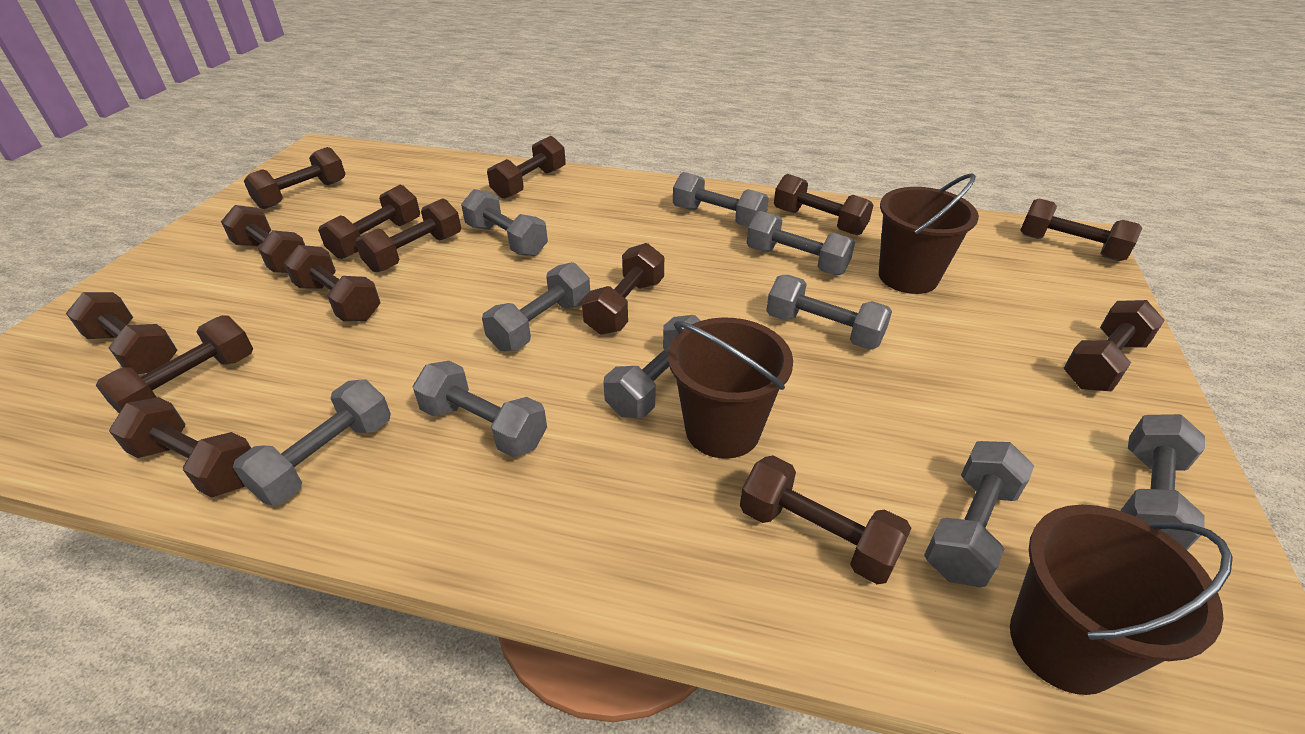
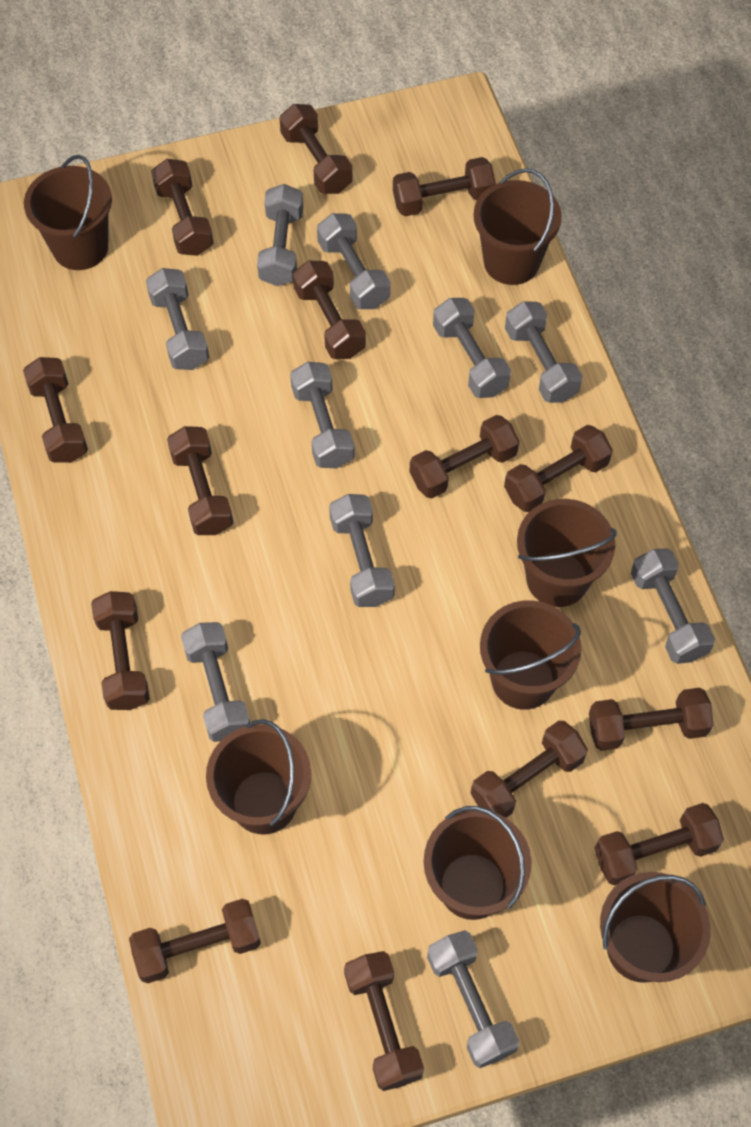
brown bucket: [668,317,793,459] [879,173,979,294] [1010,505,1233,695] = 3 -> [24,155,112,270] [206,719,311,834] [424,806,532,920] [473,168,562,285] [480,600,581,710] [517,499,617,607] [600,872,711,983] = 7

